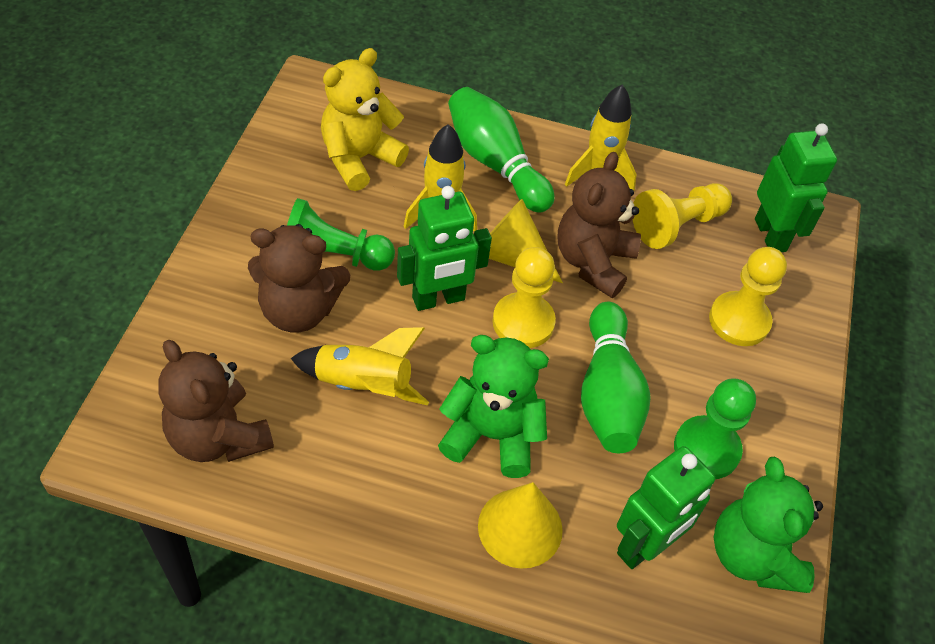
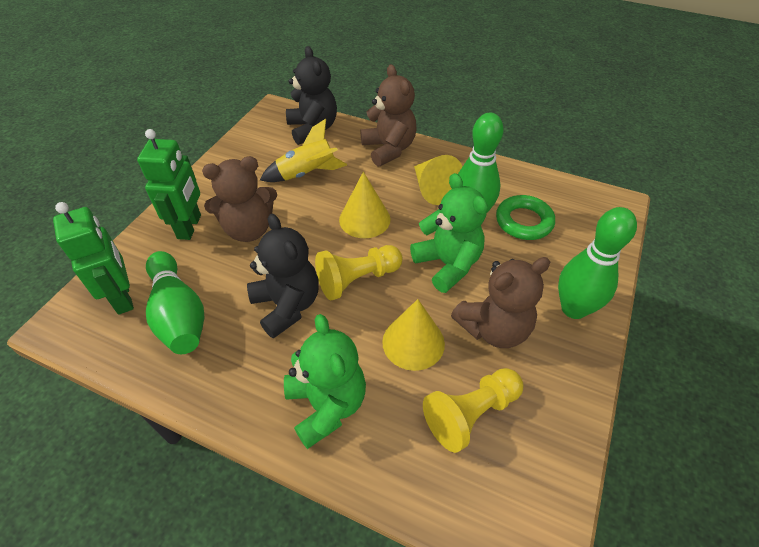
black teddy bear: none = 0 -> [247,214,319,339] [286,46,337,145] = 2
green bowling pin: [448,87,554,213] [581,302,650,453] = 2 -> [146,251,204,354] [458,113,504,214] [558,207,637,319] = 3
green pawn: [287,198,395,271] [674,378,756,479] = 2 -> none = 0
green ring: none = 0 -> [496,195,555,240] = 1
green robot: [397,186,492,311] [617,446,715,569] [755,123,837,252] = 3 -> [53,202,134,315] [137,129,201,240] = 2
yellow cone: [478,482,563,569] [489,199,563,283] = 2 -> [339,172,391,238] [382,299,445,371] [414,155,463,205] = 3
yellow pawn: [493,247,556,348] [632,183,732,249] [709,247,787,346] = 3 -> [315,245,402,301] [423,368,524,453] = 2
yellow rocket: [291,327,429,405] [403,124,477,231] [565,85,637,190] = 3 -> [260,119,347,182] = 1
yellow teddy bear: [321,48,409,191] = 1 -> none = 0

